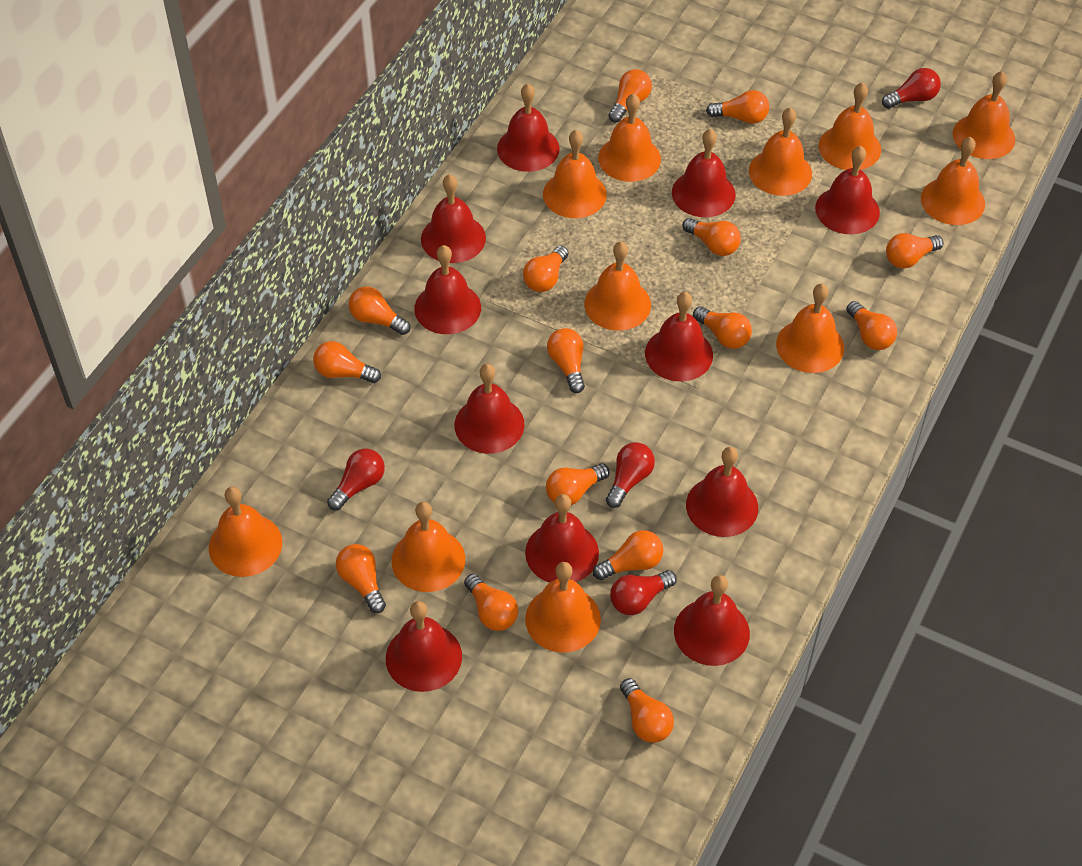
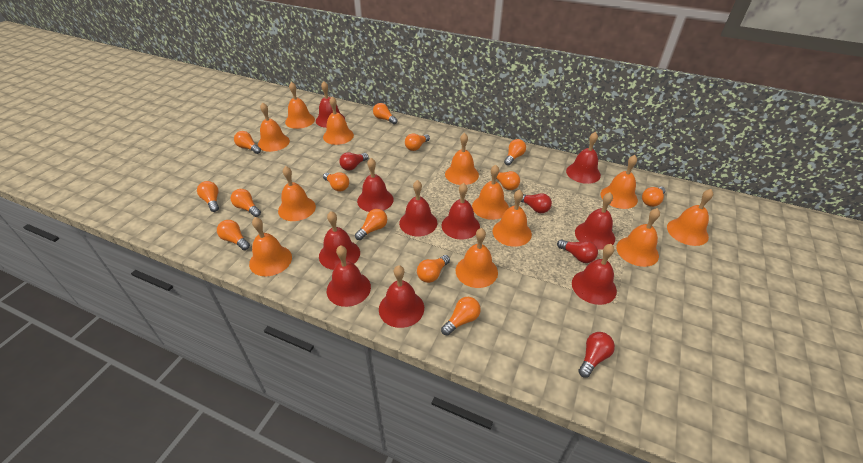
orange bell: [209,486,282,577] [391,502,465,592] [525,562,601,653] [543,130,607,218] [584,241,651,331] [598,94,661,182] [749,107,812,196] [776,284,844,373] [818,82,881,170] [921,137,985,225] [953,71,1015,159] = 11 -> [249,217,292,276] [258,102,290,152] [278,166,316,221] [285,82,315,129] [323,96,354,145] [445,133,479,185] [456,228,498,288] [472,165,509,220] [493,189,532,247] [601,155,638,209] [616,208,660,267] [667,189,713,246] = 12
orange light bulb: [313,341,381,383] [336,544,386,613] [349,287,410,335] [464,574,518,631] [523,246,569,292] [546,463,610,505] [547,328,585,393] [593,530,663,580] [608,69,652,123] [620,678,674,743] [683,218,741,256] [693,307,752,349] [706,90,769,124] [846,301,897,350] [886,233,943,269] = 15 -> [197,181,219,212] [217,220,250,250] [231,189,261,217] [234,131,261,154] [323,172,349,191] [355,209,387,240] [373,103,398,124] [405,134,430,151] [417,255,450,283] [441,297,481,336] [491,171,520,190] [504,139,526,166] [642,187,666,207] = 13
red bell: [386,601,462,692] [414,245,481,334] [421,174,486,263] [454,364,525,454] [497,84,560,172] [525,494,599,583] [645,292,713,381] [672,129,735,217] [674,575,750,666] [686,447,758,537] [815,146,880,234] = 11 -> [316,81,345,128] [319,211,360,270] [327,245,371,307] [357,158,394,212] [379,265,424,328] [399,180,437,236] [442,183,480,239] [566,132,601,184] [572,244,617,305] [575,192,615,250] = 10

